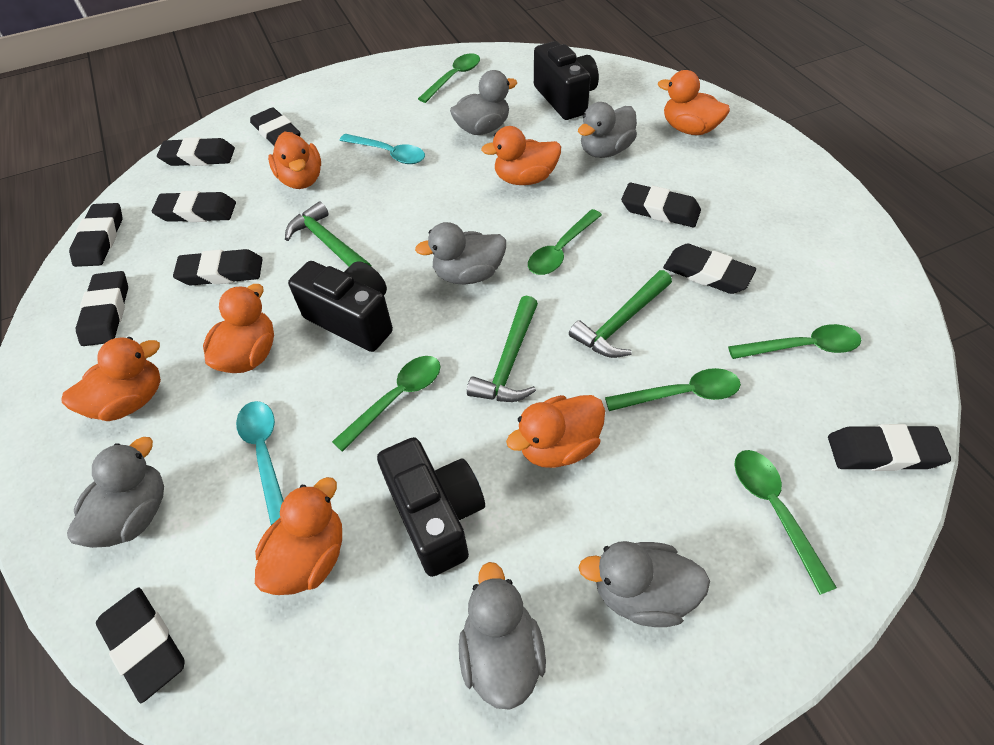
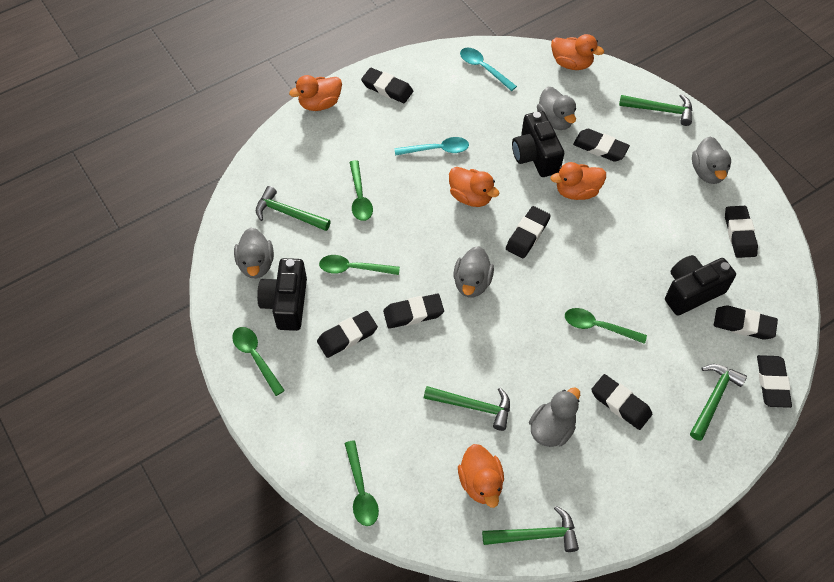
black eraser: [69,203,122,267] [76,271,128,346] [96,588,185,703] [152,191,236,222] [157,137,235,166] [173,249,263,286] [250,107,301,146] [621,182,701,227] [663,244,756,294] [828,424,951,471] = 10 -> [317,311,378,358] [361,67,413,103] [383,294,444,329] [506,206,551,258] [573,129,630,162] [591,374,652,430] [714,305,778,340] [725,206,758,258] [757,355,792,408] = 9
green hammer: [285,201,372,267] [467,296,538,402] [569,270,672,358] = 3 -> [256,186,331,231] [424,386,510,431] [482,506,579,552] [619,94,692,126] [690,364,747,441] = 5
green spoon: [332,356,440,452] [418,53,480,103] [528,209,602,275] [605,368,741,411] [728,324,861,359] [734,450,837,595] = 6 -> [232,327,285,396] [319,255,400,275] [345,440,379,526] [349,160,373,221] [565,308,647,344] = 5
grey duck: [67,437,164,548] [415,222,506,285] [450,70,517,135] [459,562,546,710] [578,102,637,158] [578,541,710,627] = 6 -> [234,228,274,279] [453,246,494,297] [529,387,580,447] [537,87,576,130] [692,137,731,184] = 5
orange duck: [62,337,161,421] [203,284,274,373] [255,477,342,595] [268,132,321,189] [481,126,561,185] [506,395,605,468] [658,70,730,135] = 7 -> [289,75,342,111] [449,167,500,207] [458,444,504,508] [551,34,604,70] [551,162,606,200] = 5

